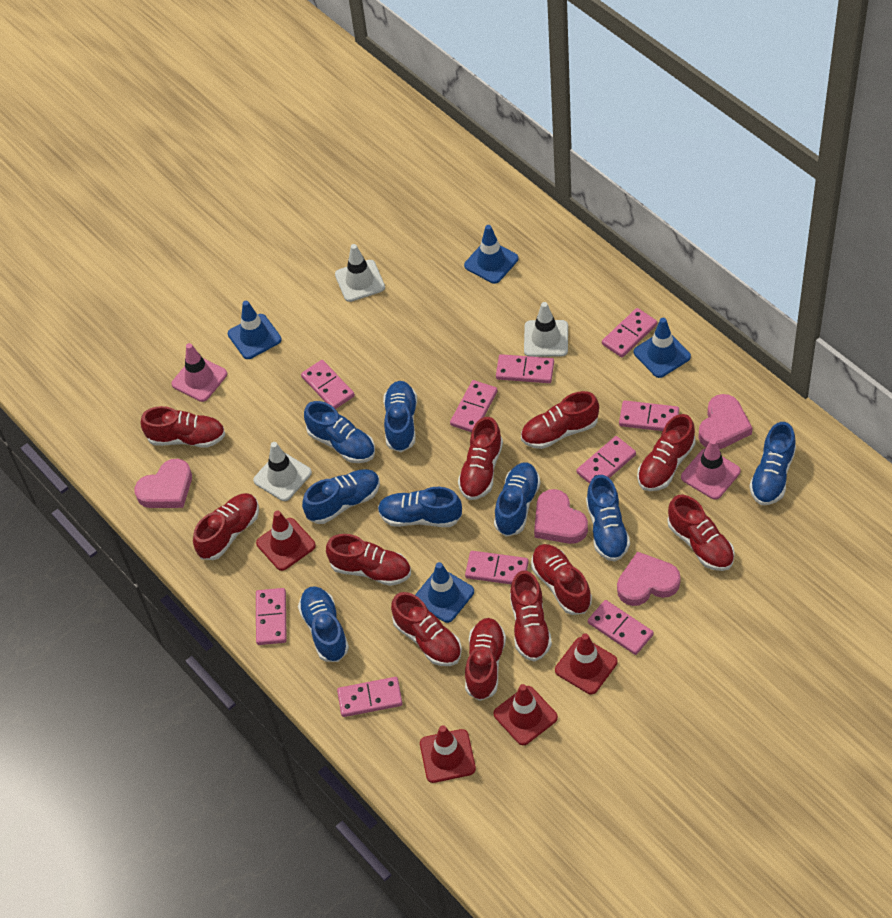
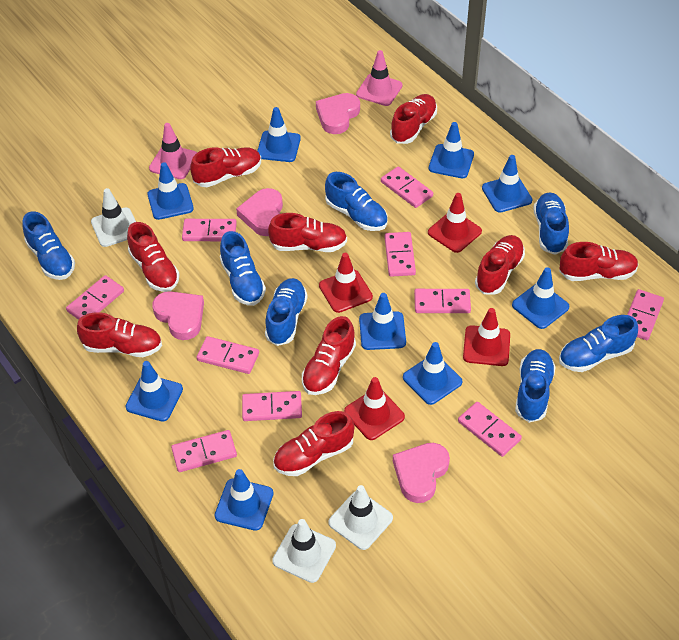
blue shoe: [298,586,349,662] [302,469,380,524] [304,401,375,463] [378,487,462,527] [383,381,417,452] [494,463,541,537] [586,475,630,562] [749,422,796,505] = 8 -> [22,211,75,280] [220,231,266,306] [265,278,307,346] [325,172,387,231] [515,349,556,423] [533,192,569,255] [559,315,638,372] = 7
blue traffic cone: [228,301,282,359] [415,562,474,623] [464,225,518,284] [634,318,691,378] = 4 -> [126,361,183,422] [147,162,194,220] [214,469,273,531] [257,107,301,162] [359,293,406,350] [403,342,462,405] [429,122,474,178] [482,155,533,213] [512,267,569,329] = 9
red shoe: [141,406,225,447] [193,493,259,560] [326,534,411,586] [391,592,462,666] [458,417,503,500] [465,618,506,701] [510,571,552,662] [521,391,599,449] [531,544,592,615] [637,414,696,491] [668,495,735,571] = 11 -> [77,312,162,357] [127,222,179,292] [190,147,261,187] [268,213,347,252] [273,411,355,476] [302,316,356,395] [390,94,437,144] [475,235,525,294] [559,242,639,281] = 9

